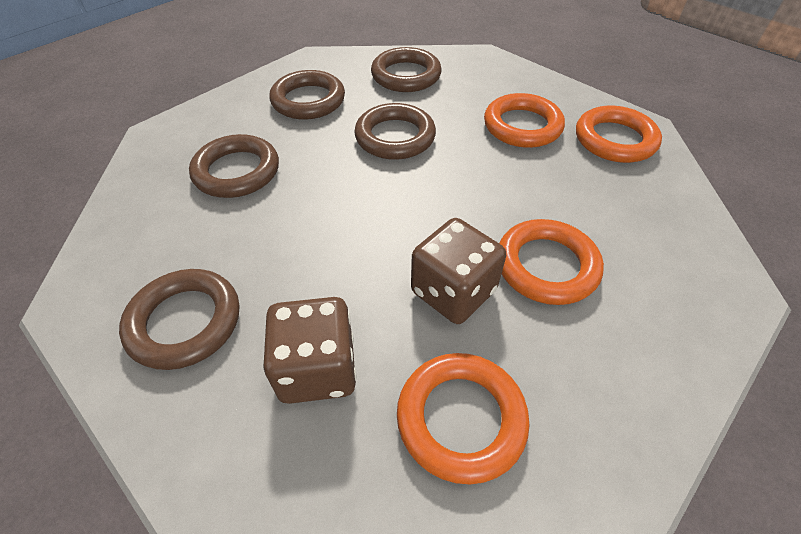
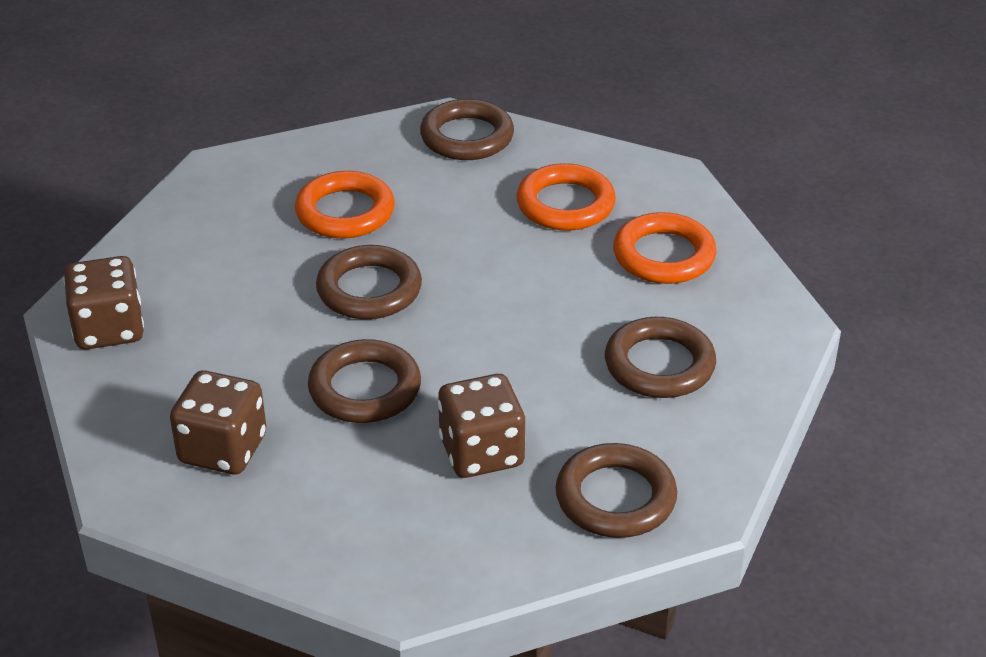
brown dice: [263,297,356,404] [411,218,506,324] = 2 -> [64,256,144,350] [170,371,266,474] [438,374,525,478] = 3
orange ring: [397,353,529,484] [484,93,565,148] [499,219,604,305] [576,106,662,163] = 4 -> [295,171,395,238] [517,163,616,230] [613,212,717,284] = 3

